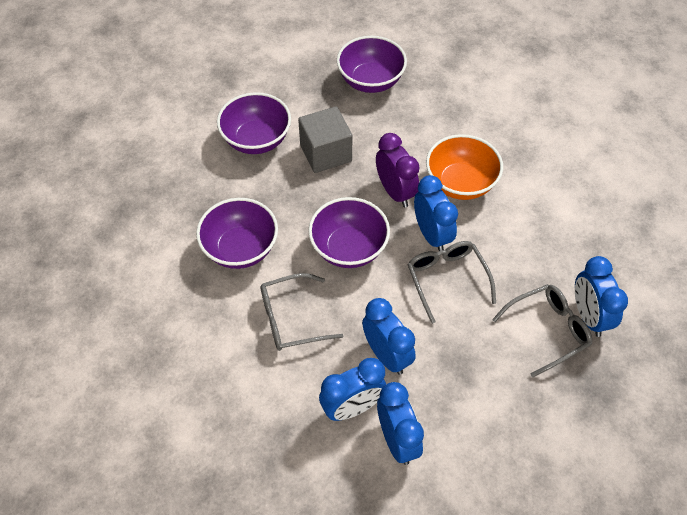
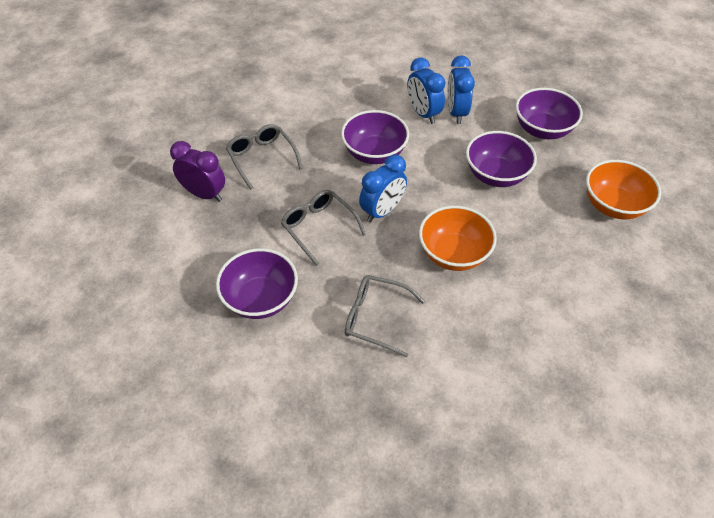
blue clock: [319,358,386,421] [362,298,416,375] [377,382,424,465] [414,175,458,251] [575,256,628,337] = 5 -> [359,155,407,223] [407,57,445,124] [447,55,475,124] = 3
grey cube: [298,107,352,173] = 1 -> none = 0
orange bowl: [426,134,503,200] = 1 -> [419,206,497,271] [586,160,661,219] = 2

